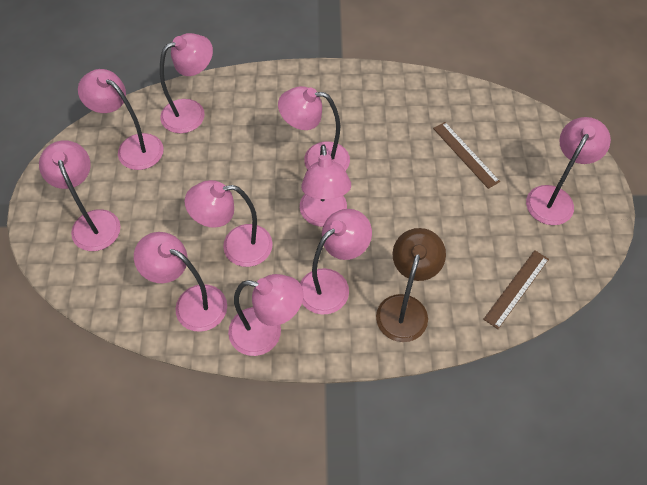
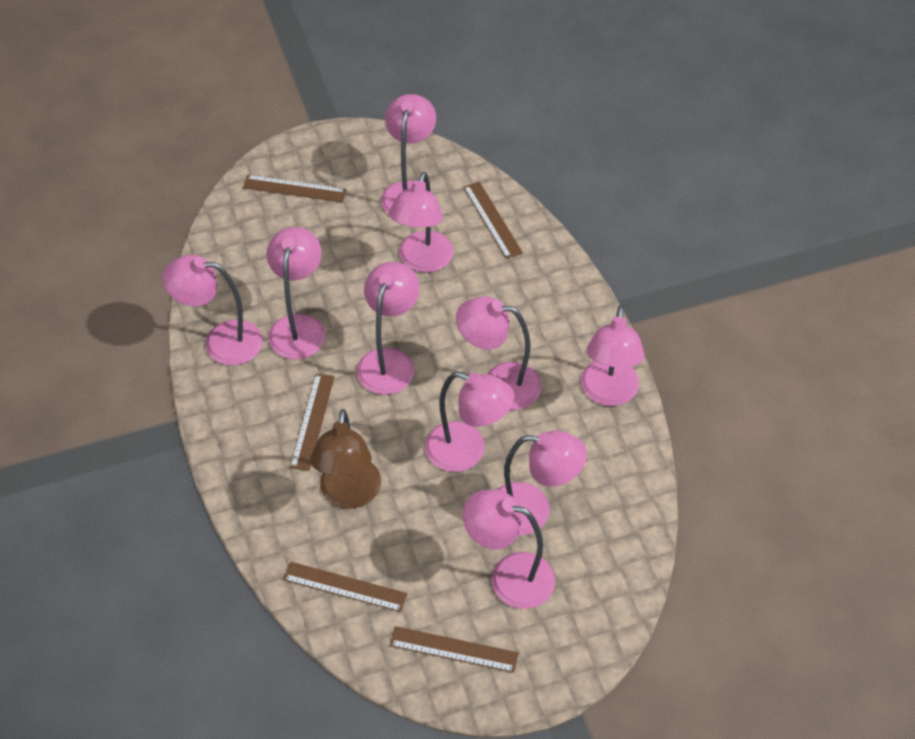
brown ruler: [433,122,500,189] [483,250,549,329] = 2 -> [243,175,347,202] [283,562,407,612] [290,373,335,471] [390,626,519,673] [463,182,523,259] = 5

